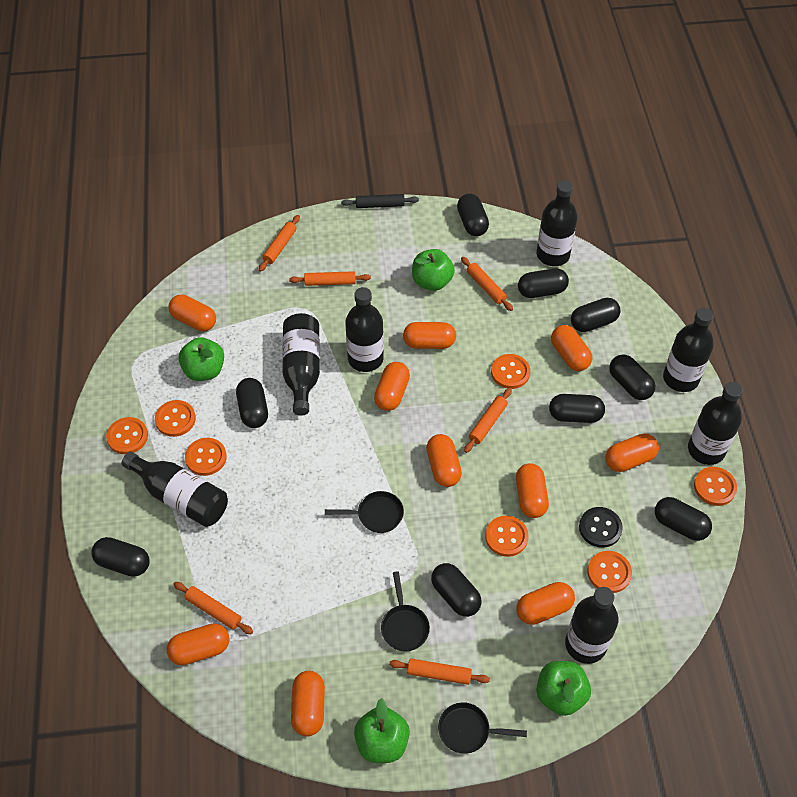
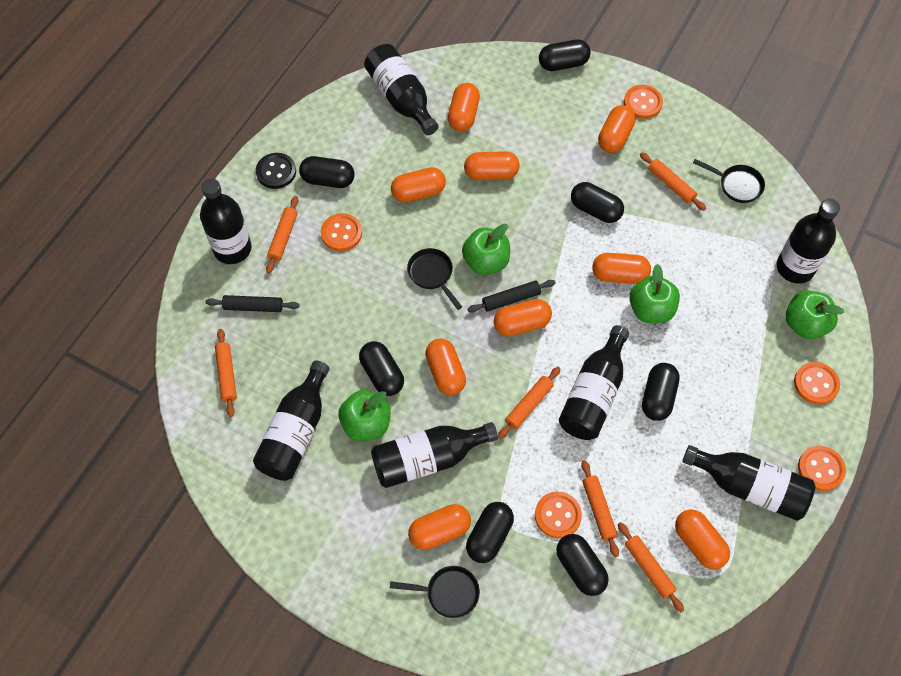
black capsule: [91,537,149,577] [236,378,268,428] [431,563,482,617] [457,194,489,236] [518,268,569,298] [549,394,605,423] [571,298,621,332] [609,355,655,400] [655,497,712,541] = 9 -> [299,156,355,188] [359,341,404,396] [466,502,514,563] [539,39,591,71] [556,534,609,596] [571,182,624,223] [642,363,680,421] = 7
black rolling pin: [341,194,419,208] = 1 -> [205,295,300,312] [467,280,556,313] = 2
orange button: [106,417,148,454] [155,400,196,437] [185,438,227,476] [485,516,529,557] [491,354,530,389] [588,551,632,593] [694,467,737,506] = 7 -> [321,213,362,251] [535,492,582,539] [624,85,663,119] [794,362,840,405] [798,446,846,491] = 5
orange capsule: [166,623,230,665] [168,295,216,331] [291,671,325,736] [374,362,410,411] [403,322,456,349] [426,434,462,487] [516,463,549,518] [516,582,575,625] [551,325,592,371] [605,433,659,472] = 10 -> [391,167,446,203] [408,504,471,550] [425,339,466,395] [448,83,480,132] [464,151,520,180] [494,299,552,336] [592,253,651,284] [598,105,636,153] [675,509,730,569] = 9

